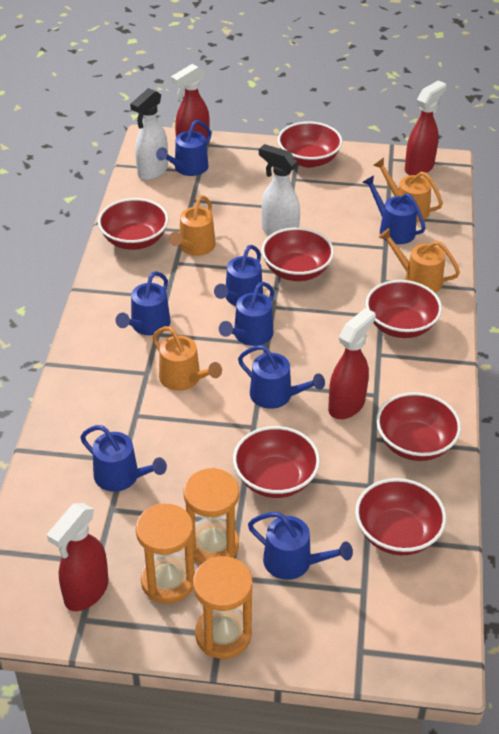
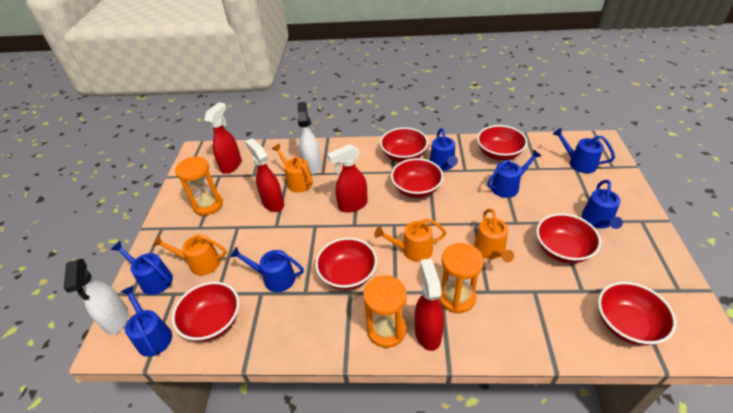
blue watering can: [80,425,167,492] [116,271,171,335] [156,120,211,176] [214,245,263,306] [219,282,274,346] [238,345,325,409] [248,512,353,580] [363,176,426,244] = 8 -> [111,241,173,295] [121,285,172,357] [230,247,304,292] [430,128,458,171] [487,149,541,198] [553,128,615,173] [582,180,623,229] = 7

